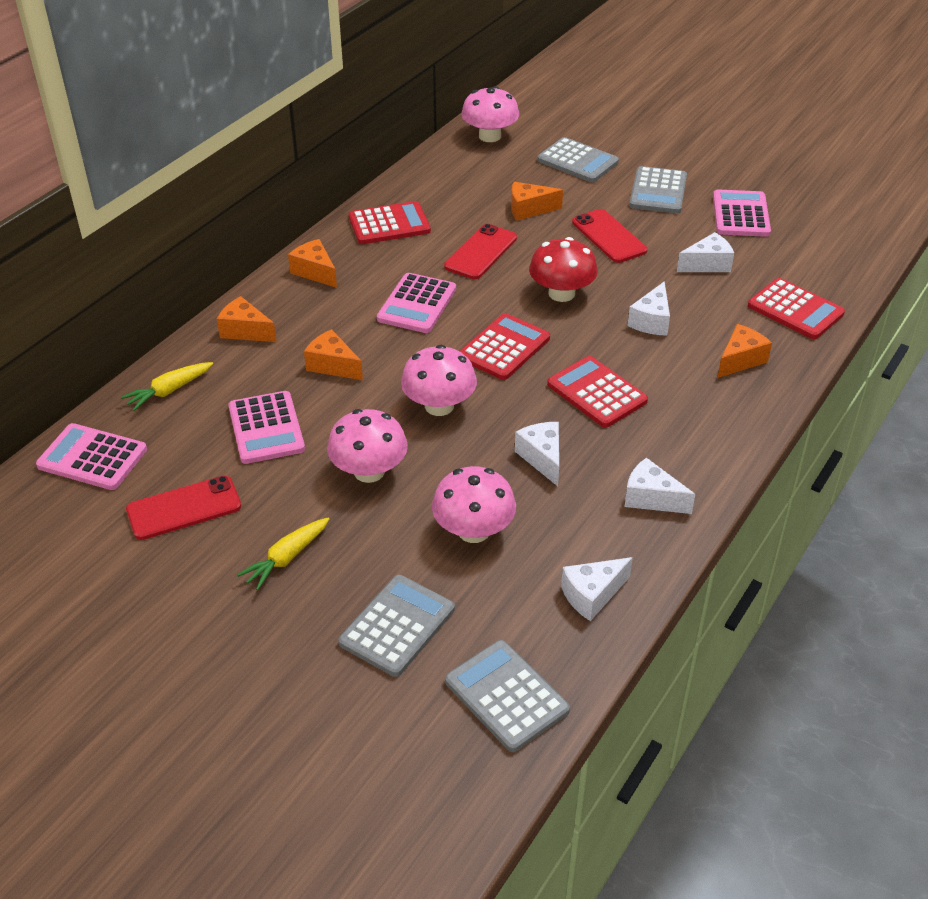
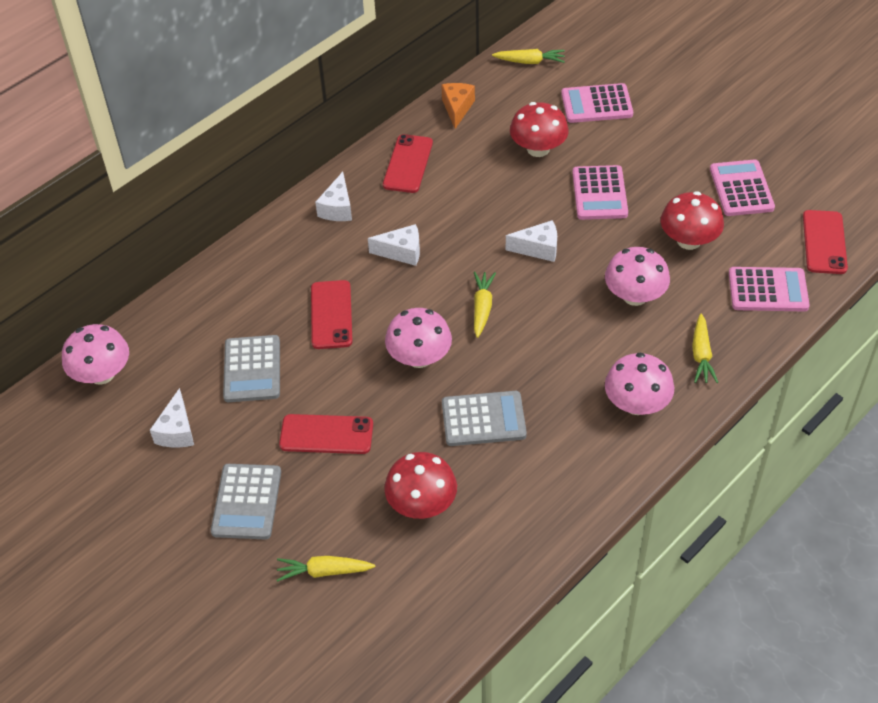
grey calculator: [338,575,455,677] [445,640,570,752] [537,137,619,182] [629,166,687,213] = 4 -> [211,464,281,539] [223,335,280,402] [442,391,527,446] = 3
orange cheese: [217,296,277,342] [288,239,337,288] [304,329,363,380] [511,182,563,221] [717,324,772,378] = 5 -> [441,83,475,129] = 1
red calculator: [349,201,431,244] [459,313,550,380] [547,356,648,428] [748,278,845,339] = 4 -> none = 0
red mushroom: [529,237,598,302] = 1 -> [384,452,457,519] [510,102,569,157] [661,191,724,250] = 3
red phone: [126,476,241,540] [444,224,517,279] [572,209,647,263] = 3 -> [279,414,373,454] [311,280,353,349] [383,134,433,193] [803,210,848,274] = 4
white cheese: [515,422,559,486] [561,557,633,621] [625,457,695,514] [628,281,670,336] [677,232,734,272] = 5 -> [150,388,194,448] [315,172,352,221] [368,224,420,266] [506,220,557,262] = 4
yellow carrot: [121,362,213,411] [237,518,329,590] = 2 -> [277,556,375,582] [474,271,496,338] [492,49,565,64] [692,313,718,383] = 4

